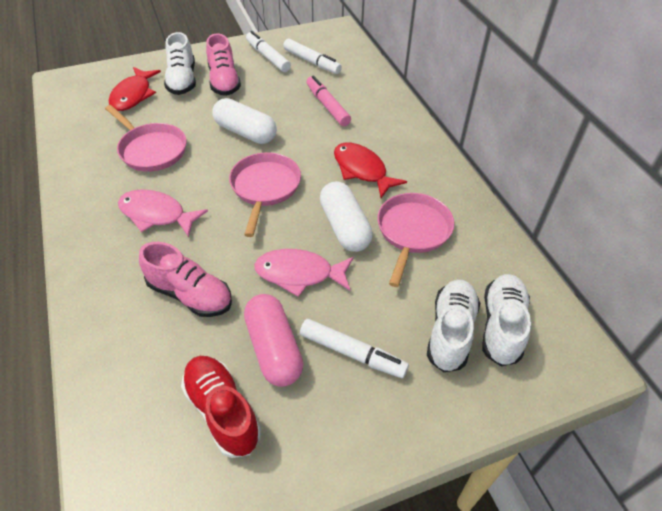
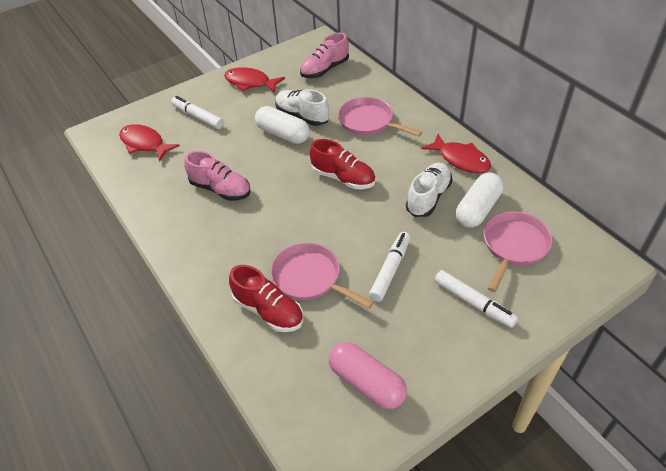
pink fish: [118,189,208,237] [254,249,354,297] = 2 -> none = 0
pink marker: [307,75,351,126] = 1 -> none = 0
red fish: [109,67,161,111] [334,142,407,198] = 2 -> [119,124,180,162] [224,67,285,93] [421,134,491,173] = 3
red shoe: [181,356,261,458] = 1 -> [229,265,303,332] [310,139,376,189] = 2
white shoe: [164,32,196,95] [427,280,480,372] [482,274,531,366] = 3 -> [275,89,329,126] [406,162,452,217] = 2

